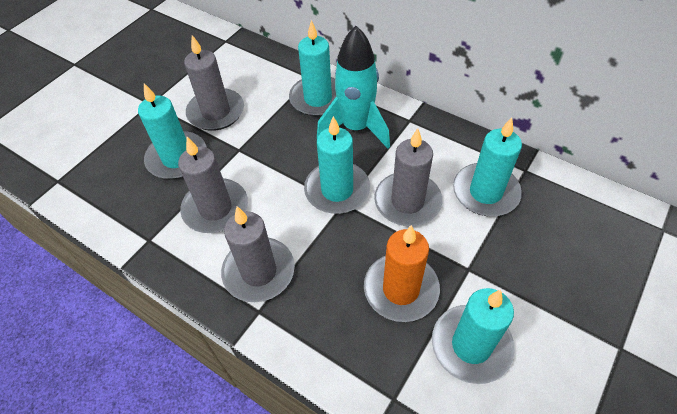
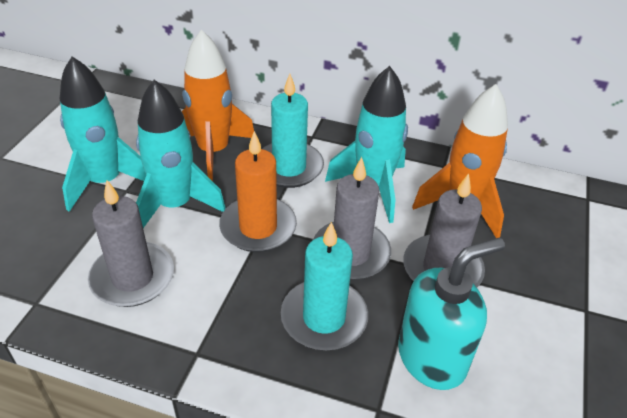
grey candle: [178,137,248,233] [184,35,244,131] [221,206,295,302] [374,128,442,226] = 4 -> [88,180,174,307] [313,157,391,280] [403,173,485,287] = 3
orange rocket: none = 0 -> [182,29,254,181] [412,84,508,238] = 2
turquoise candle: [138,83,207,179] [289,20,336,117] [304,116,370,214] [432,288,515,384] [453,118,522,216] = 5 -> [262,74,324,188] [281,222,368,350] = 2
turquoise rocket: [317,26,390,149] = 1 -> [59,56,146,212] [136,80,226,228] [325,66,408,223] = 3
turquoise soap dispenser: none = 0 -> [398,237,505,390] = 1

